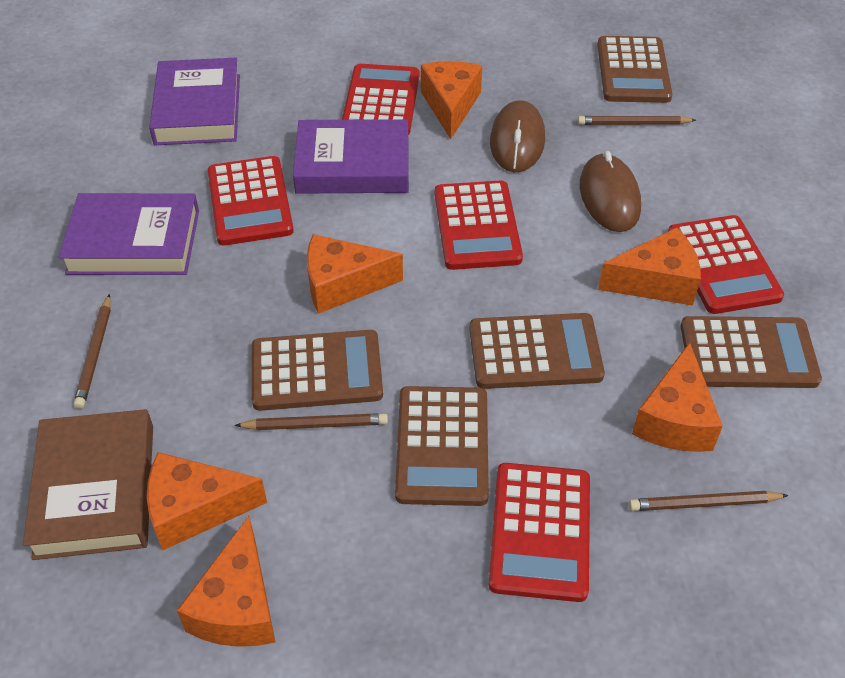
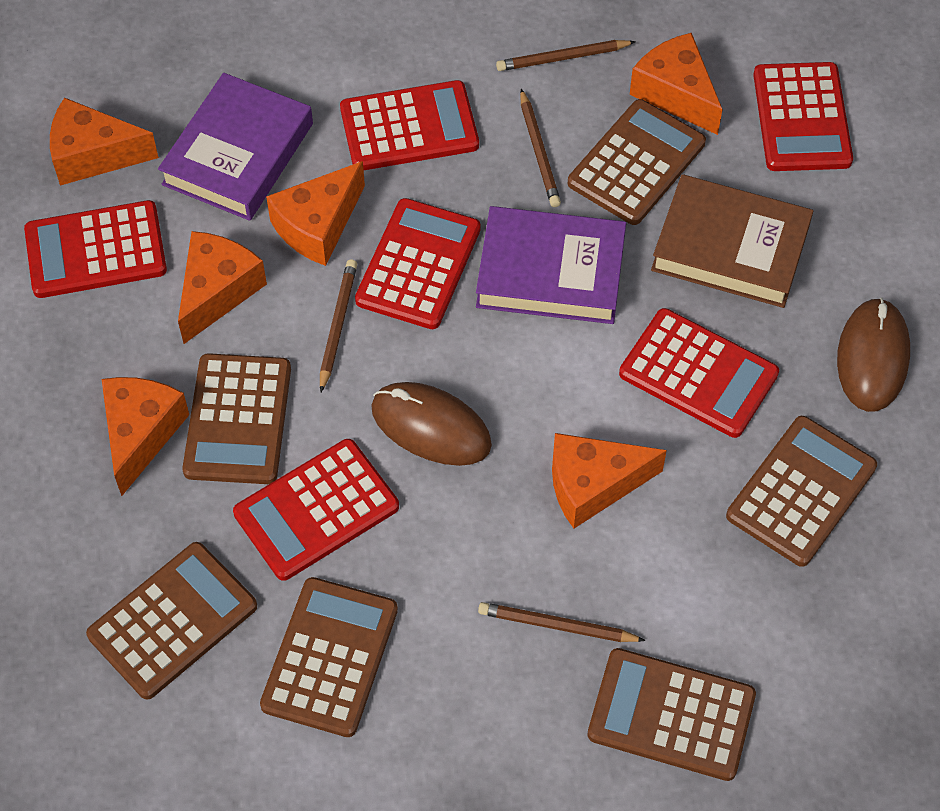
brown calculator: [252,330,383,411] [395,386,489,506] [469,313,605,389] [597,36,672,103] [681,316,822,388] = 5 -> [86,542,257,700] [182,353,291,484] [260,577,398,737] [568,99,706,225] [587,648,756,781] [726,416,877,567] = 6
purple book: [59,193,199,275] [149,58,240,145] [293,119,409,194] = 3 -> [158,73,313,221] [476,206,626,324] = 2
red calculator: [208,156,294,246] [342,64,419,135] [435,180,523,270] [489,463,590,602] [668,215,784,314] = 5 -> [24,200,167,298] [233,439,399,581] [340,80,479,170] [355,198,481,329] [619,308,779,438] [753,62,853,171] = 6

